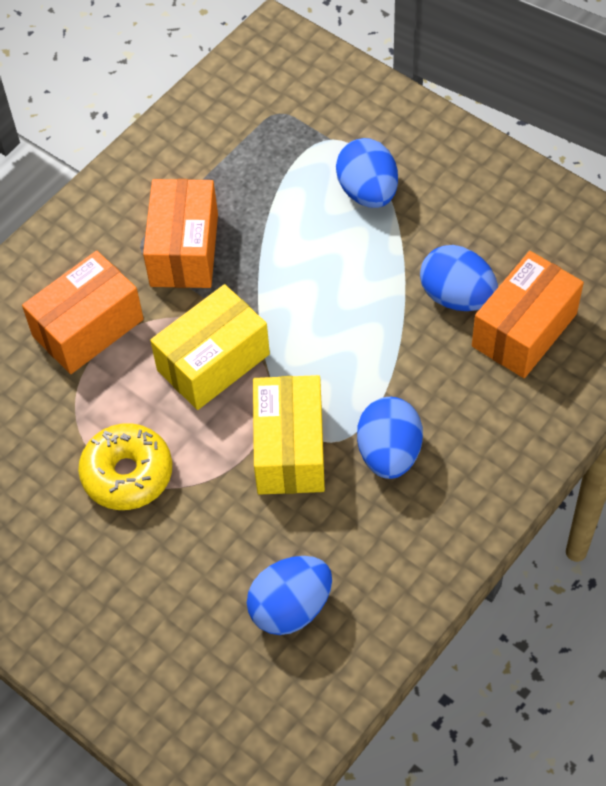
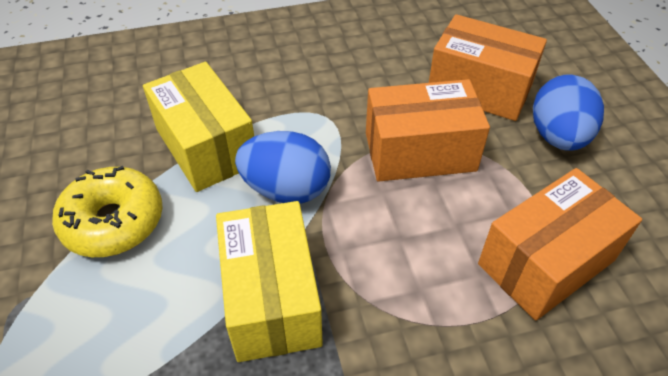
blue egg: [247,556,332,635] [336,138,398,208] [357,397,423,479] [420,245,498,311] = 4 -> [235,131,331,204] [533,75,604,151] = 2

